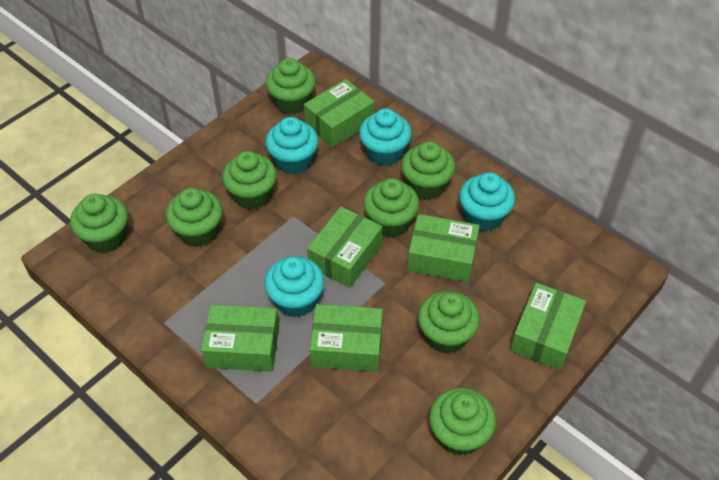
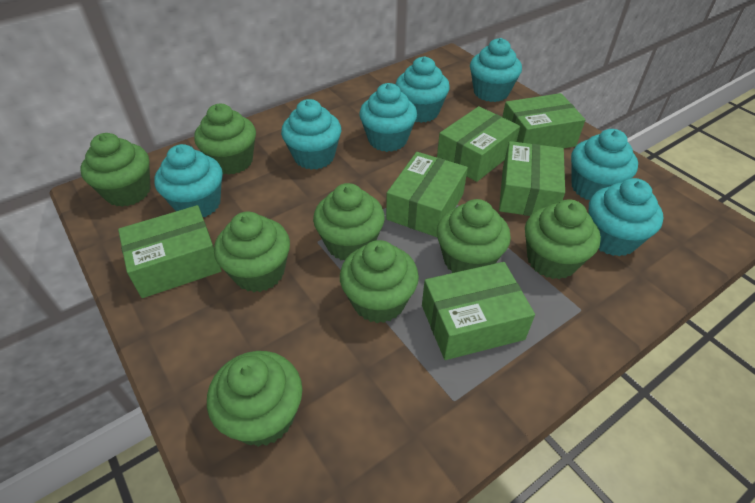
turquoise cupcake: [264,256,324,317] [265,117,318,174] [359,108,412,166] [459,172,515,231] = 4 -> [154,144,223,217] [281,99,341,170] [359,83,417,152] [396,56,450,123] [470,38,522,102] [571,129,638,200] [589,178,663,256] = 7

